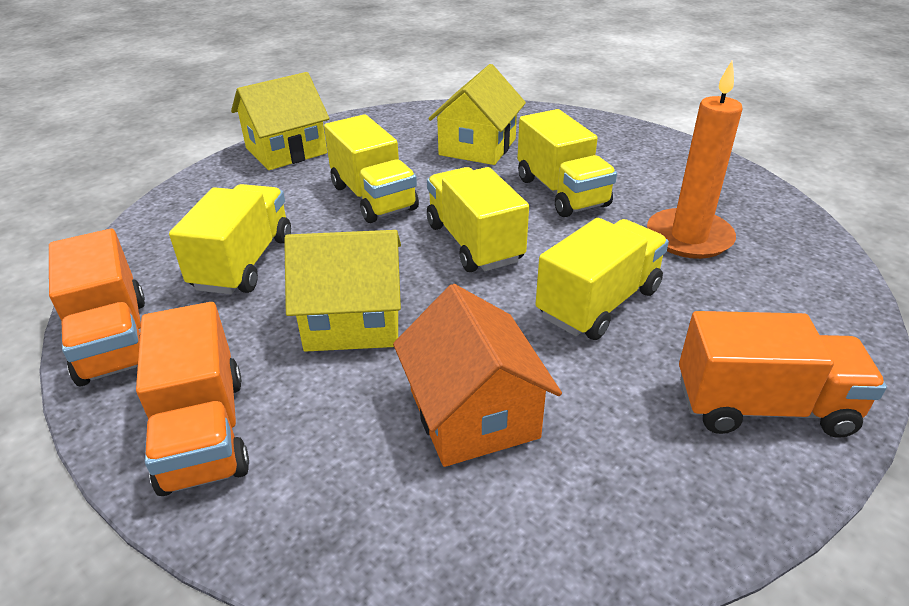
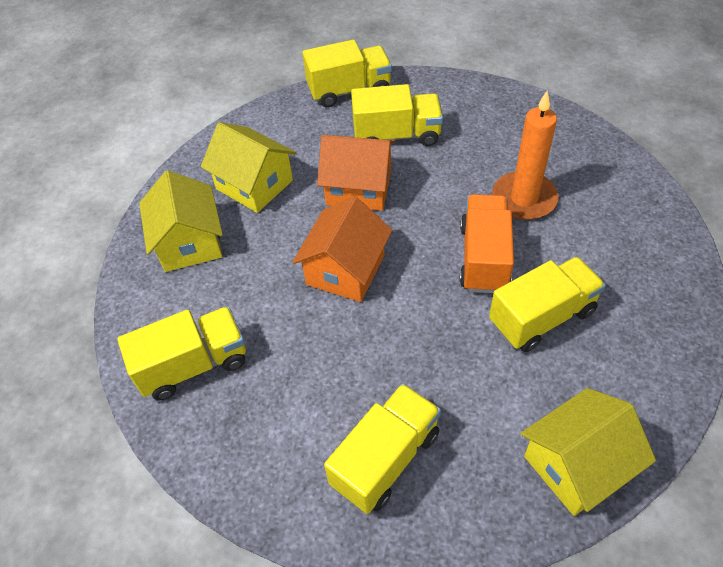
orange house: [393,284,562,467] = 1 -> [293,196,392,302] [317,135,396,211] = 2
orange truck: [49,229,145,386] [136,302,249,496] [679,311,887,438] = 3 -> [460,194,514,293] = 1

